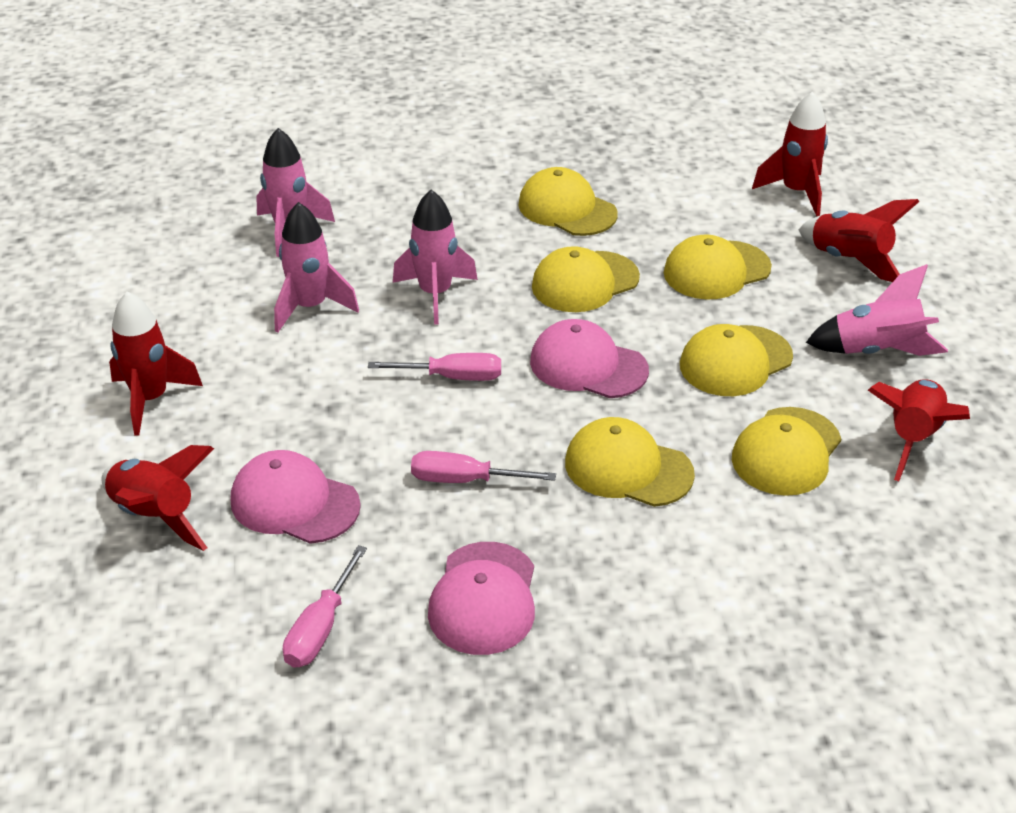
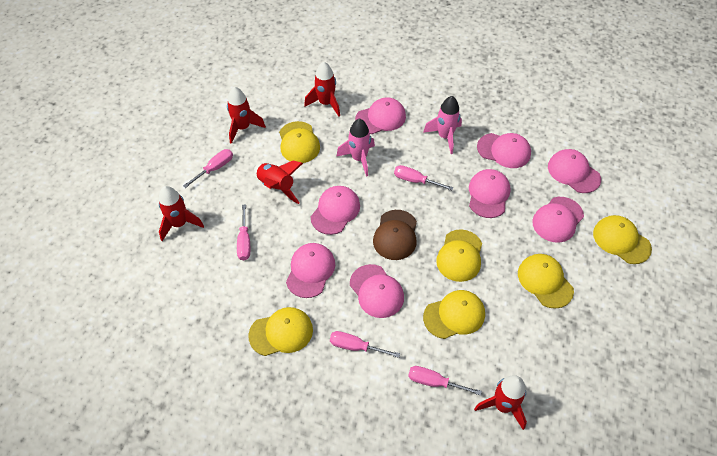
brown cap: none = 0 -> [373,210,417,260] = 1
pink cap: [231,450,361,544] [428,542,535,655] [530,319,649,398] = 3 -> [286,243,335,298] [311,186,360,235] [350,264,404,318] [355,97,406,134] [469,169,511,218] [477,133,531,168] [532,197,584,243] [548,149,601,193] = 8
pink rocket: [256,128,335,257] [274,202,359,333] [393,190,478,325] [806,264,948,356] = 4 -> [336,119,375,177] [423,96,462,154] = 2
pink screwdriver: [283,545,367,668] [368,353,501,381] [411,451,556,483] = 3 -> [183,149,233,188] [237,204,250,260] [330,331,400,358] [394,165,453,190] [408,366,482,395] = 5

